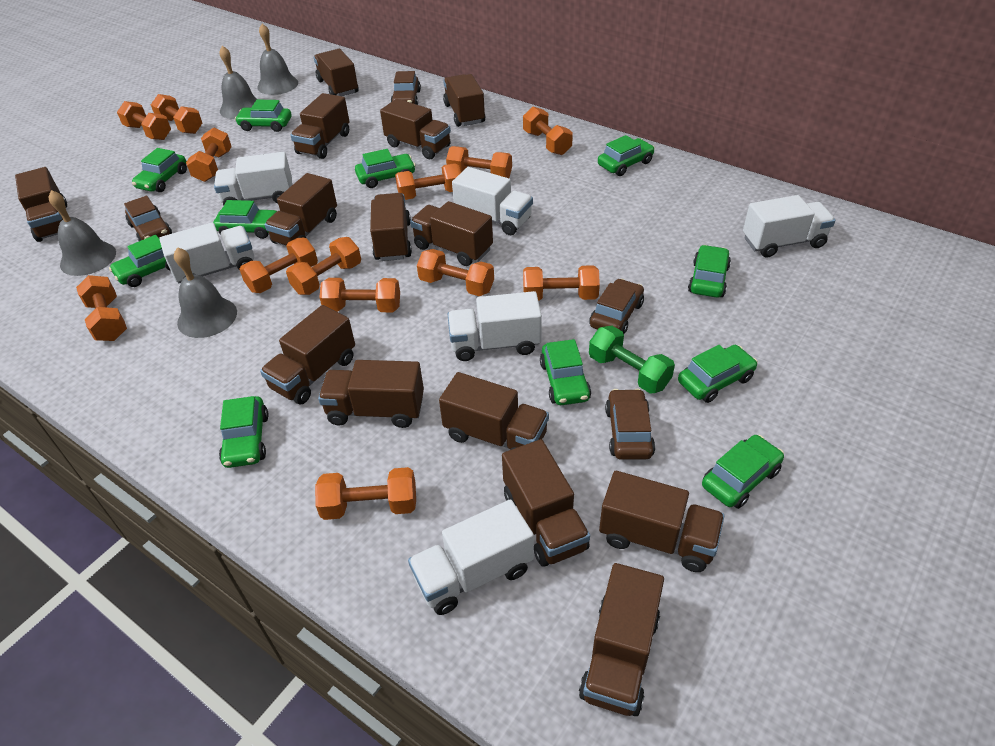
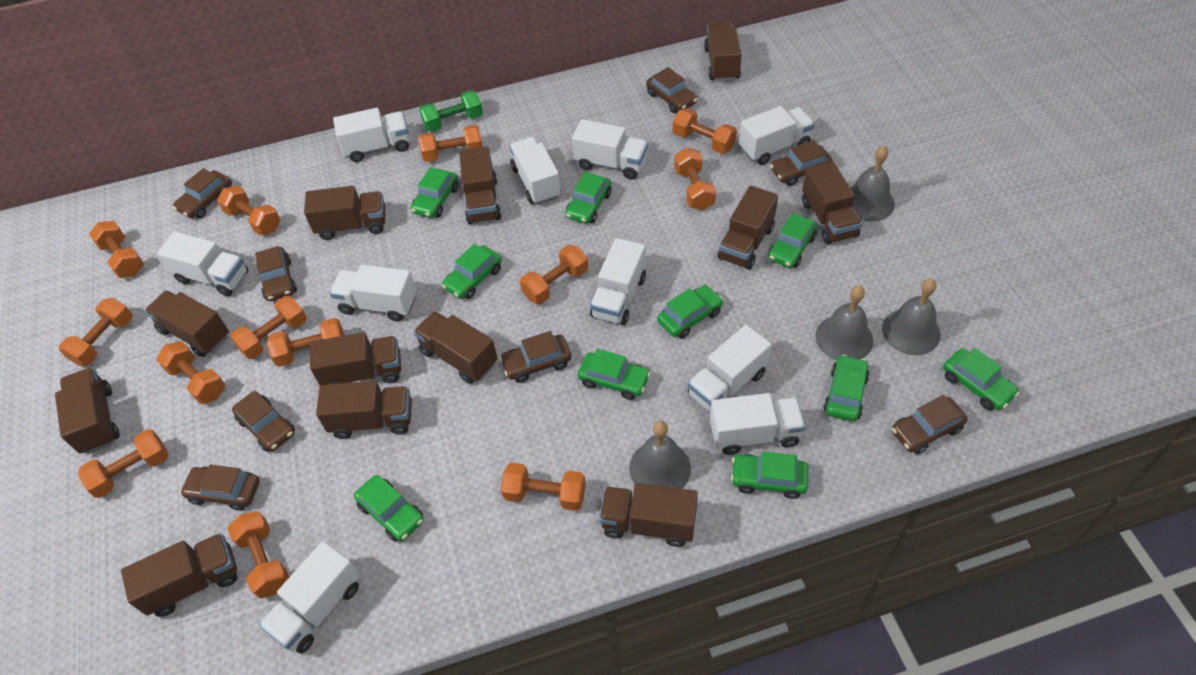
brown car: [124,196,172,241] [391,71,421,105] [589,279,644,334] [605,389,655,460] = 4 -> [173,168,232,218] [180,465,260,511] [232,391,295,452] [255,246,297,301] [499,331,571,383] [646,67,697,113] [770,140,833,186] [892,395,968,454] = 8
brown truck: [15,167,67,242] [260,305,355,404] [265,173,337,246] [290,93,350,159] [314,49,359,96] [318,360,424,428] [370,193,412,261] [380,99,451,159] [410,201,493,266] [439,372,549,450] [443,74,485,127] [502,439,590,567] [579,563,664,716] [599,471,724,572] = 14 -> [55,367,120,454] [121,533,237,617] [145,290,229,357] [304,186,386,240] [310,332,401,386] [316,381,412,439] [413,311,498,384] [459,146,502,224] [599,483,698,547] [704,22,742,81] [717,186,778,270] [802,162,863,244] = 12
green car: [109,235,171,287] [132,148,187,192] [213,200,277,239] [219,396,269,468] [235,99,291,132] [355,149,416,188] [540,339,591,405] [598,135,655,176] [678,345,758,403] [688,245,731,298] [702,435,784,509] = 11 -> [354,475,424,542] [410,167,459,218] [442,244,502,299] [565,172,612,224] [578,349,651,400] [657,285,723,339] [731,452,808,499] [768,213,817,268] [823,354,870,422] [943,348,1020,410] = 10
white truck: [159,222,254,283] [214,152,292,205] [408,499,534,615] [448,291,542,361] [452,167,533,235] [743,195,835,257] = 6 -> [157,231,248,296] [259,541,360,654] [330,264,417,321] [333,108,410,162] [509,137,561,205] [572,119,648,179] [590,238,646,325] [688,325,772,412] [710,393,806,455] [739,106,815,165] = 10

